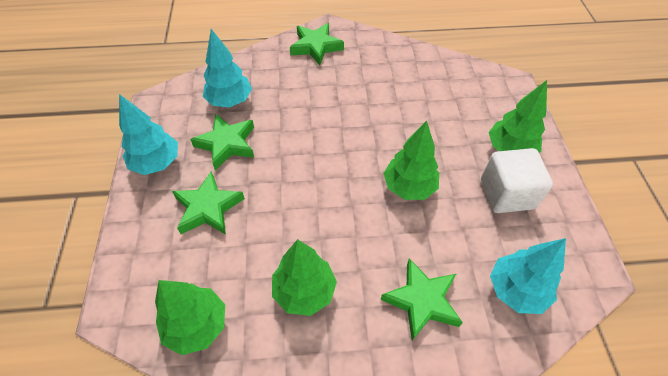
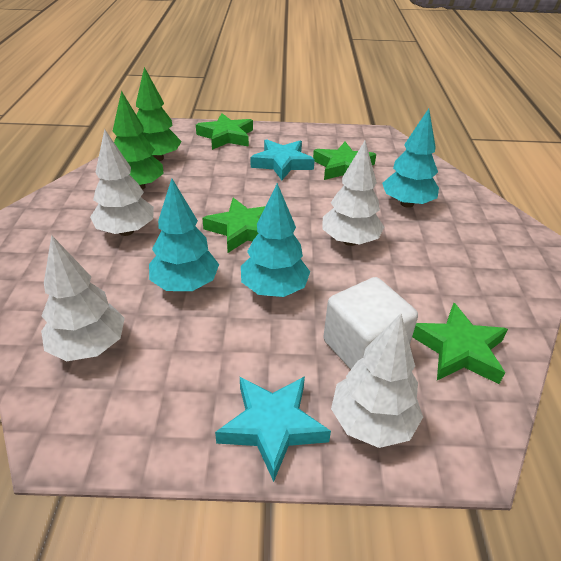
green tree: [155,280,225,355] [272,239,337,316] [383,121,439,200] [489,80,547,153] = 4 -> [113,91,164,190] [136,67,182,161] = 2
turquoise star: none = 0 -> [215,376,331,482] [251,139,315,180] = 2
white tree: none = 0 -> [41,235,125,361] [90,129,154,236] [323,141,384,246] [331,314,423,448] = 4

